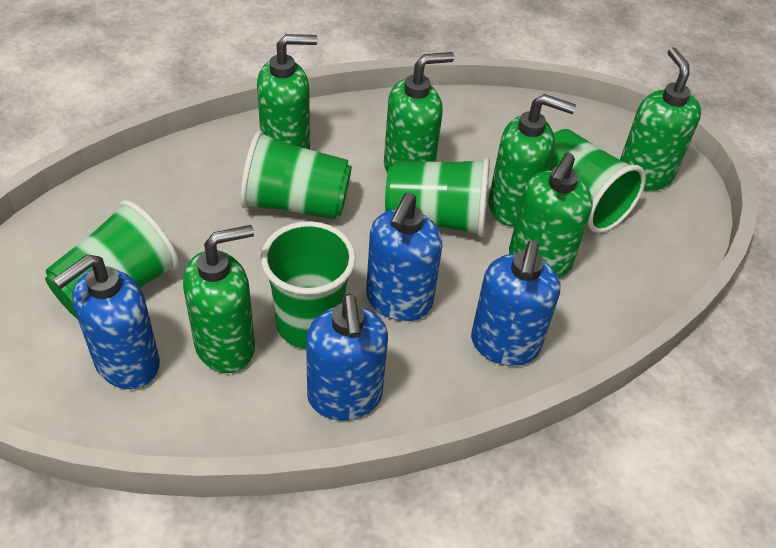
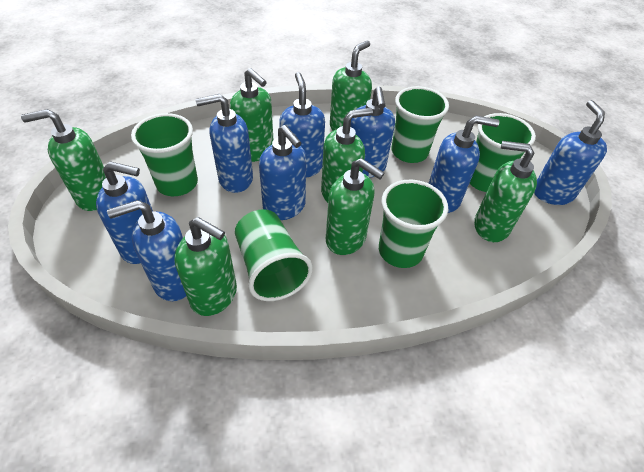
blue soap dispenser: [52,254,160,389] [306,294,388,420] [366,193,443,321] [471,240,560,366] = 4 -> [96,161,153,264] [107,200,186,301] [195,94,253,193] [259,125,306,220] [279,72,325,178] [350,87,395,178] [428,116,499,213] [534,100,607,205] = 8
green soap dispenser: [183,225,255,373] [257,34,318,150] [384,52,454,173] [488,94,576,226] [509,153,593,278] [620,47,701,191] = 6 -> [21,109,106,211] [174,217,237,316] [230,68,273,162] [321,108,373,203] [326,158,384,255] [330,41,372,131] [474,141,537,242] = 7

